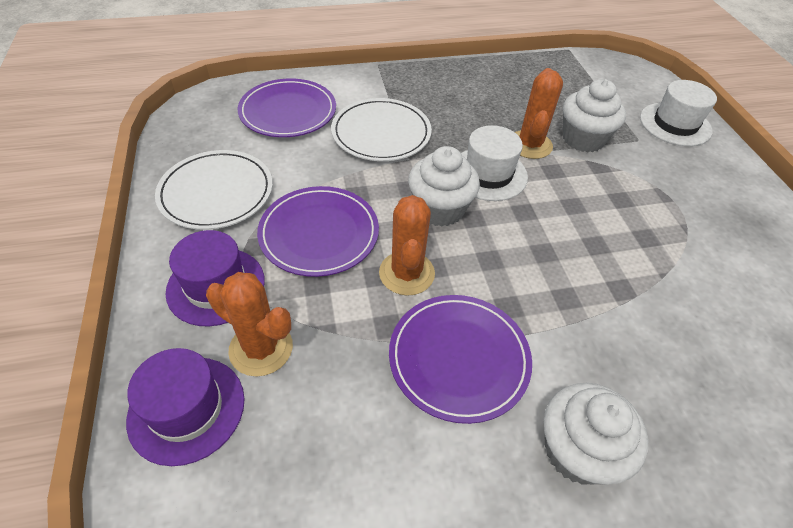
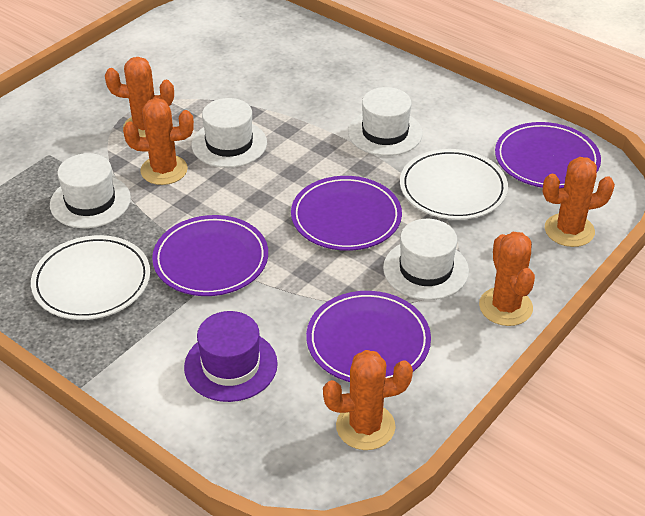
orange cactus: [206,272,293,377] [379,195,435,296] [515,68,563,159] = 3 -> [105,57,174,137] [123,98,194,185] [323,350,413,450] [479,232,535,326] [543,157,615,247] = 5
purple hat: [126,348,245,466] [165,230,265,326] = 2 -> [184,311,278,402] = 1
purple plate: [238,78,336,137] [257,186,379,277] [389,295,532,424] = 3 -> [152,215,268,296] [291,176,402,251] [306,291,431,382] [495,122,601,188] = 4
white cupcake: [408,146,480,227] [544,383,649,485] [563,79,626,153] = 3 -> none = 0
white hat: [461,125,528,201] [640,80,717,146] = 2 -> [50,153,131,228] [192,98,267,168] [348,87,423,156] [383,219,469,300] = 4

